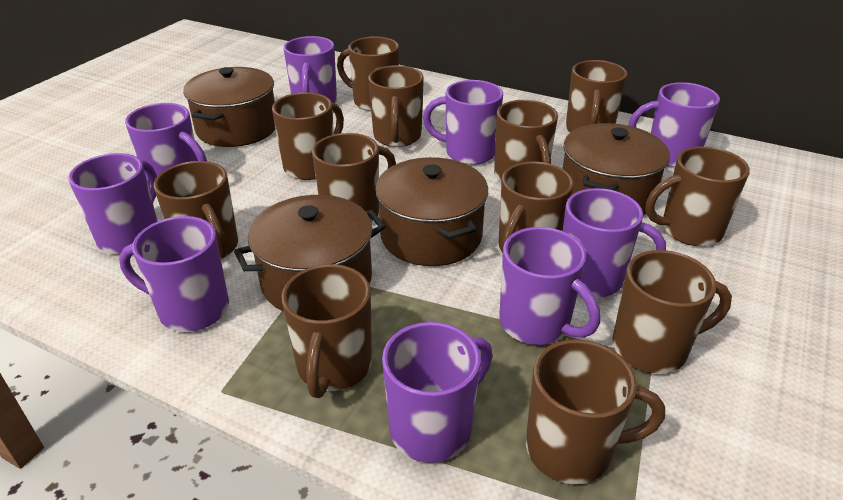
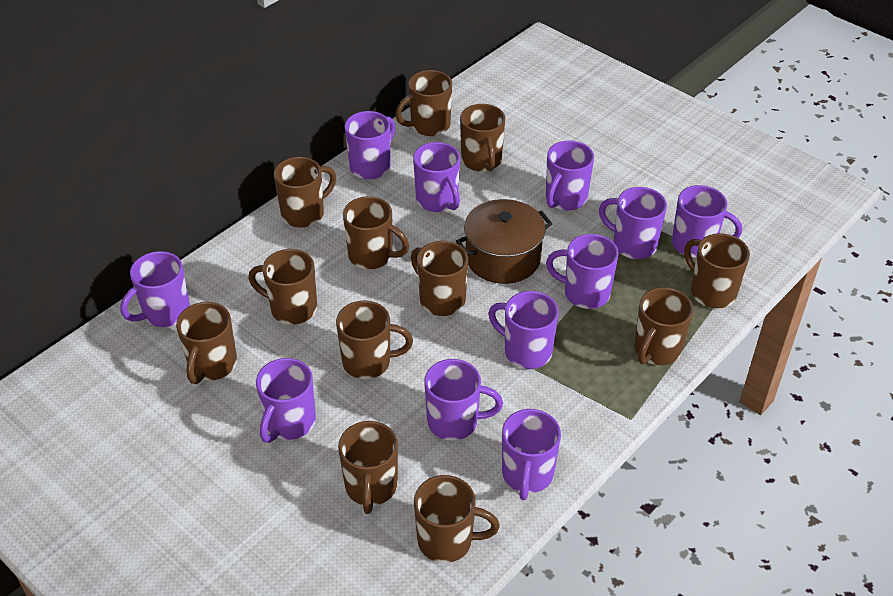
brown pot: [183,67,276,147] [234,195,386,312] [375,157,488,266] [562,123,670,215] = 4 -> [456,199,552,284] = 1
purple mug: [68,153,158,255] [119,216,229,332] [125,103,207,186] [283,36,337,103] [382,322,493,463] [423,80,503,165] [499,227,600,345] [563,188,666,298] [629,82,720,168] = 9 -> [120,251,190,327] [256,358,316,443] [345,111,395,179] [413,142,460,212] [424,359,503,441] [488,291,559,369] [502,409,561,500] [546,141,594,210] [546,234,619,309] [599,187,667,259] [672,185,742,257] = 11

